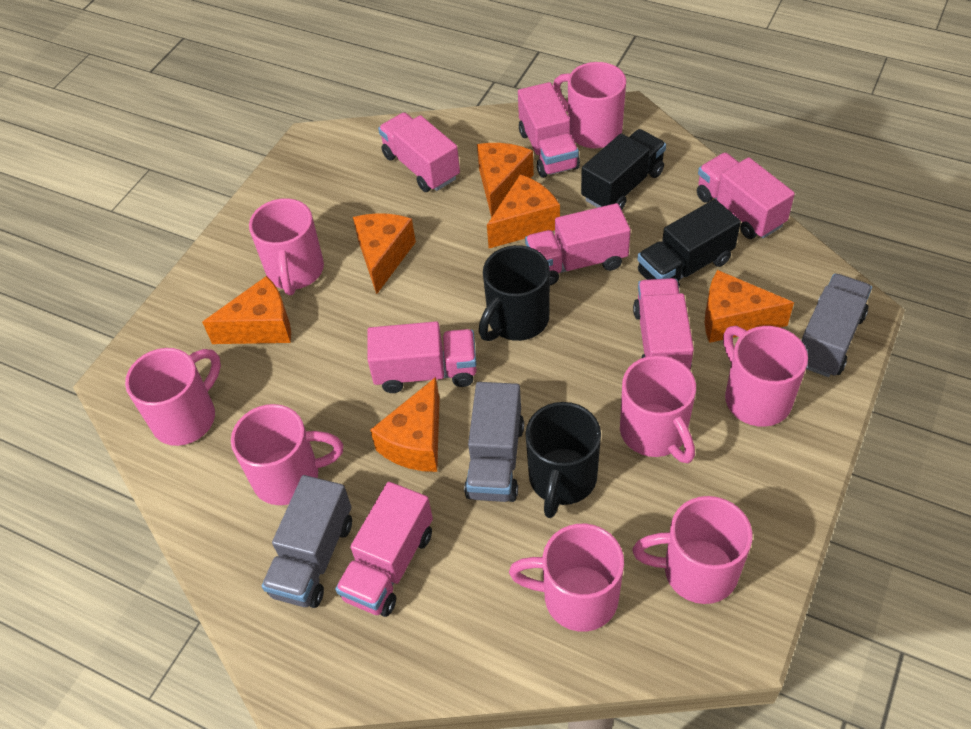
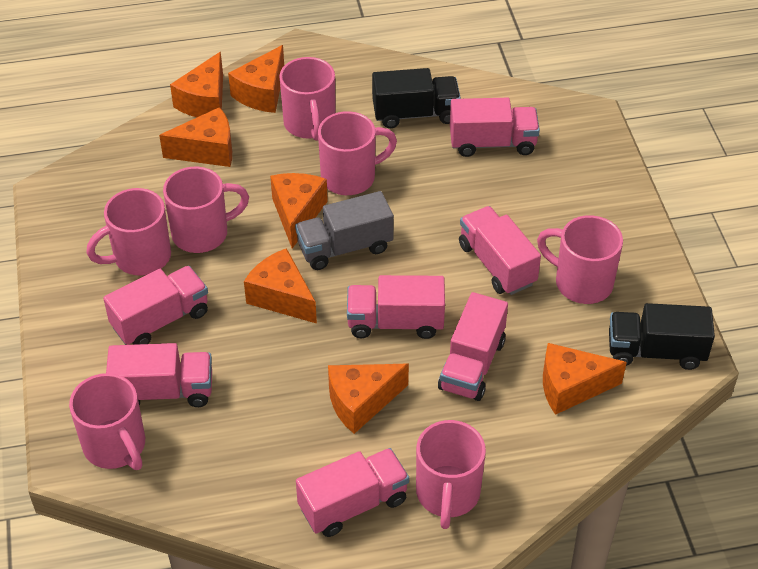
black mug: [479,245,550,341] [526,402,601,518] = 2 -> none = 0
grey truck: [262,475,352,608] [464,382,524,502] [801,274,872,377] = 3 -> [295,191,394,270] = 1
orange cheese: [202,276,291,344] [353,213,416,294] [370,377,439,472] [477,143,534,218] [487,174,560,248] [705,270,794,343] = 6 -> [159,107,232,167] [170,52,223,117] [228,45,284,113] [244,248,317,324] [270,173,328,248] [328,364,409,434] [543,343,627,415] = 7
pink mug: [125,348,221,446] [231,404,343,505] [249,198,324,295] [509,524,624,632] [553,62,626,148] [620,355,696,463] [632,496,752,604] [723,326,808,427] = 8 -> [69,373,145,470] [86,188,171,275] [163,167,249,253] [279,57,336,141] [318,111,397,195] [416,420,486,529] [537,215,623,304] = 7

